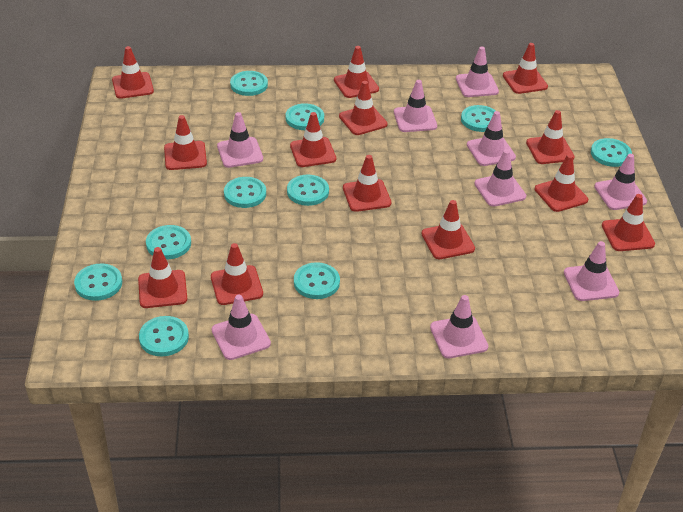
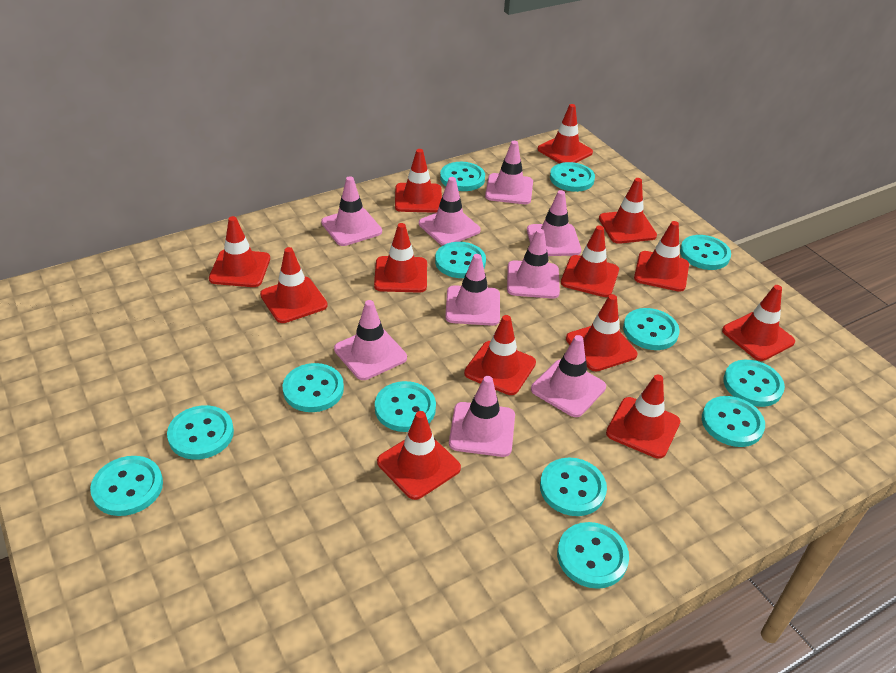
turquoise button: [74,264,122,301] [139,316,189,356] [146,225,191,259] [224,177,266,208] [230,71,268,96] [285,103,324,130] [287,175,329,206] [294,262,340,299] [461,105,496,132] [591,138,632,167] = 10 -> [90,456,163,516] [167,405,234,460] [283,363,344,412] [375,381,436,432] [435,242,486,278] [440,162,485,191] [540,457,607,516] [550,162,595,192] [557,522,629,589] [623,308,680,350] [680,235,731,270] [702,396,765,447] [723,360,785,407] = 13

